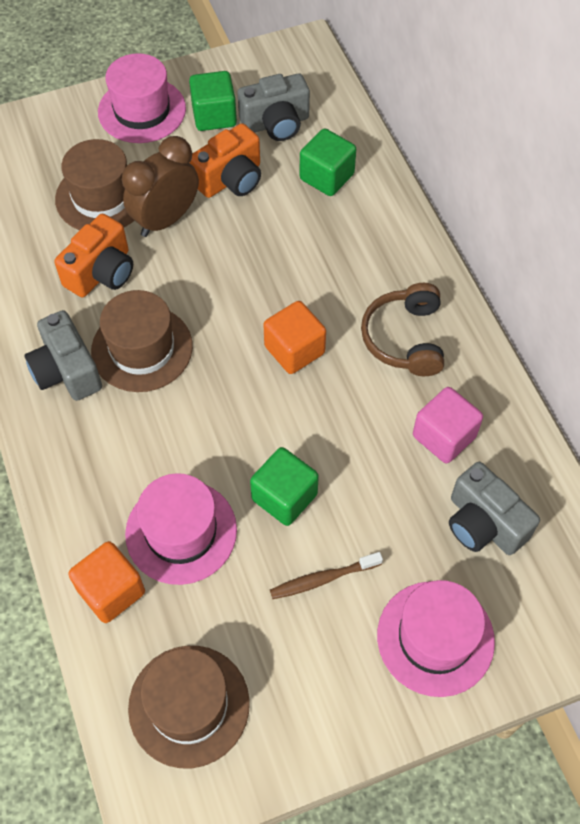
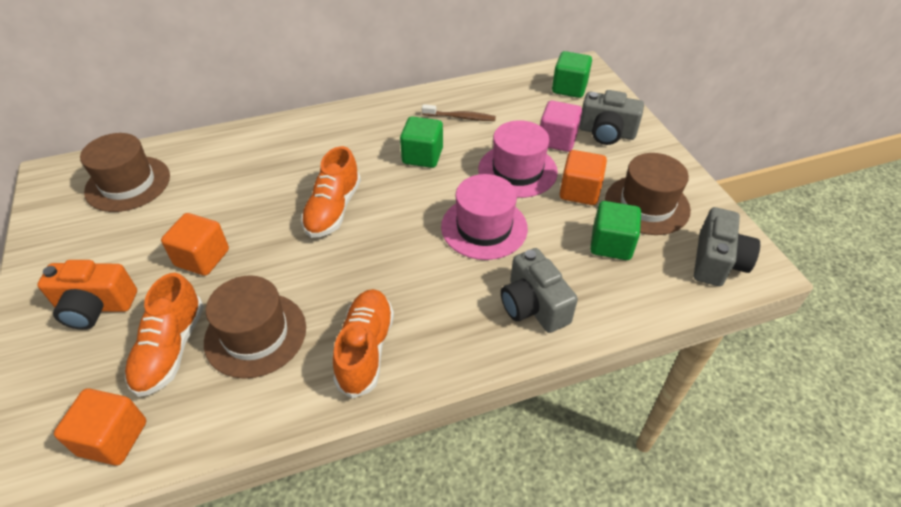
brown clock: [122,136,199,237] = 1 -> none = 0
brown headphones: [361,283,444,376] = 1 -> none = 0
orange camera: [54,213,133,297] [189,123,261,198] = 2 -> [37,260,137,330] = 1
orange cube: [68,541,145,623] [263,301,326,374] = 2 -> [54,388,146,466] [161,213,229,276] [560,150,607,205] = 3
orange shoe: none = 0 -> [125,273,204,397] [301,146,361,238] [333,289,394,399] = 3
pink hat: [98,53,186,143] [125,473,237,585] [377,580,495,697] = 3 -> [441,174,528,260] [478,120,558,198] = 2

